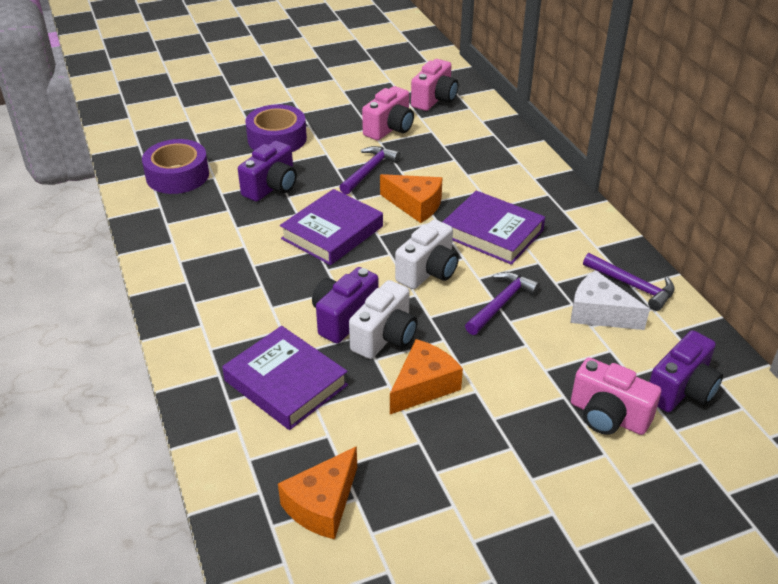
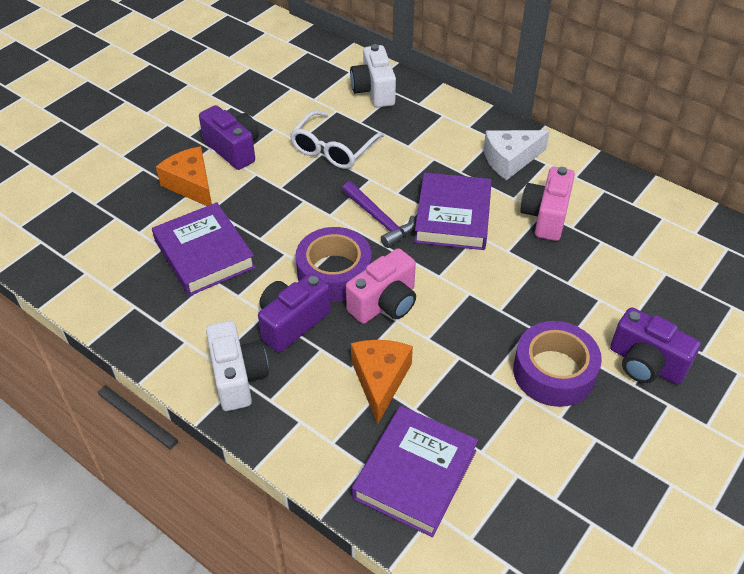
orange cheese: [278,446,357,539] [380,174,442,223] [390,339,463,414] = 3 -> [156,146,212,206] [351,340,413,424] = 2
pink camera: [362,86,414,140] [411,59,458,111] [571,358,661,435] = 3 -> [346,248,416,324] [520,167,575,241] = 2
purple hammer: [339,146,400,195] [465,272,540,335] [583,253,675,311] = 3 -> [342,181,415,248] = 1
white glasses: none = 0 -> [290,110,385,169] = 1

